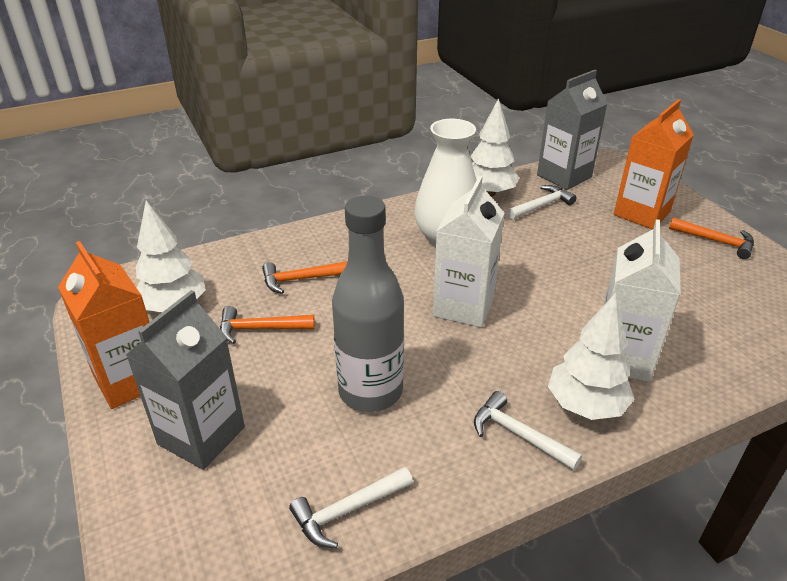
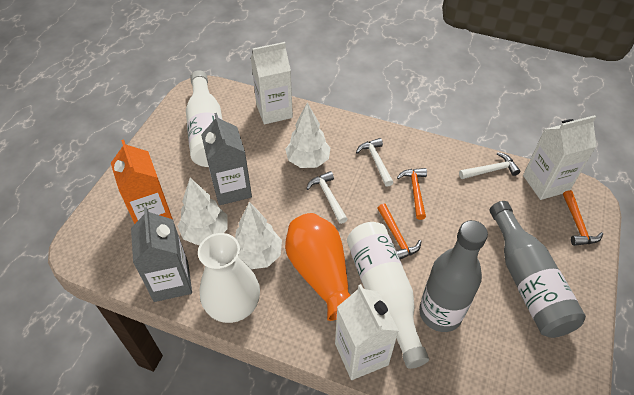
grey bottle: [332,195,404,412] = 1 -> [419,220,488,332] [490,201,586,338] = 2
orange carton: [58,241,149,409] [614,99,694,229] = 2 -> [111,139,173,224] = 1
orange vase: none = 0 -> [285,213,351,321] = 1
white bottle: none = 0 -> [186,70,222,167] [347,222,429,369] = 2
white carton: [433,176,504,328] [603,219,681,382] = 2 -> [251,42,293,124] [335,284,399,380] [523,115,597,200] = 3

